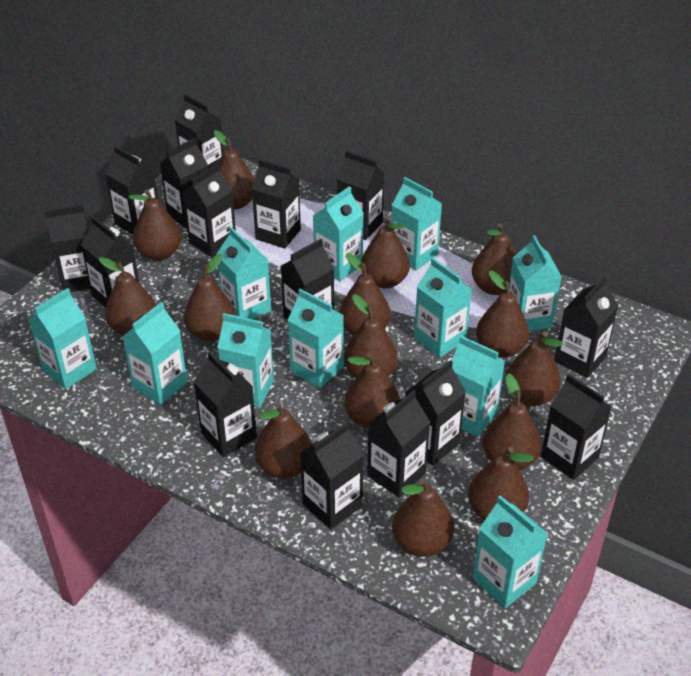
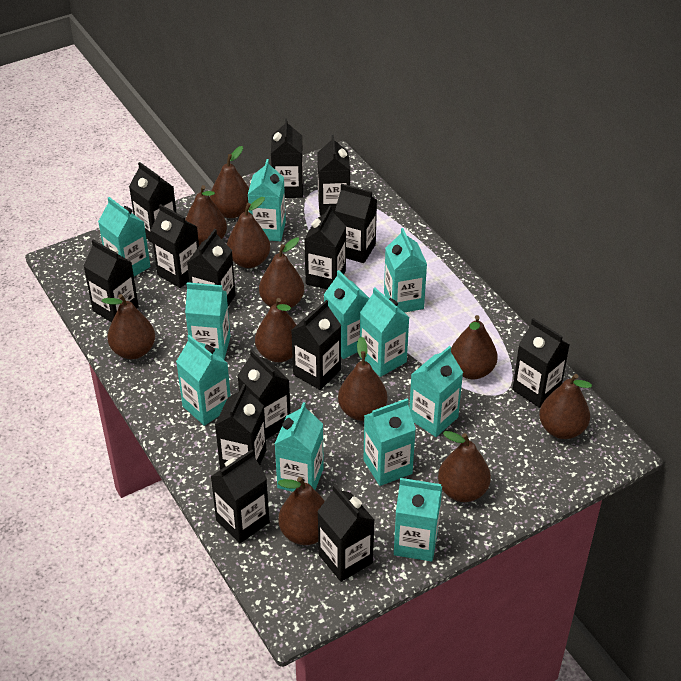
black carton: [45,205,90,292] [81,217,139,308] [105,146,158,235] [160,138,208,229] [175,94,224,169] [183,164,236,257] [193,351,257,457] [252,159,301,248] [281,239,334,321] [300,422,364,529] [337,150,385,240] [367,390,430,498] [405,360,466,466] [541,374,612,480] [555,277,619,378] = 15 -> [84,240,139,322] [129,162,177,243] [151,204,199,288] [187,229,236,306] [211,450,269,543] [215,384,267,469] [237,350,290,439] [271,118,303,198] [291,300,341,390] [304,206,346,289] [317,135,350,216] [317,485,374,582] [335,184,377,263] [512,318,569,408] = 14
brown pear: [99,257,156,336] [128,189,181,261] [183,253,236,341] [214,130,254,209] [255,402,312,479] [339,253,391,335] [344,295,398,378] [344,353,400,429] [361,217,410,288] [392,478,454,557] [468,447,534,521] [472,223,516,295] [476,270,529,358] [483,373,541,470] [505,332,563,406] = 15 -> [102,294,155,359] [185,185,227,246] [210,146,249,218] [227,197,270,268] [255,298,296,362] [259,237,304,308] [278,477,325,545] [338,337,387,421] [438,431,491,502] [451,315,497,379] [539,374,592,439] = 11

